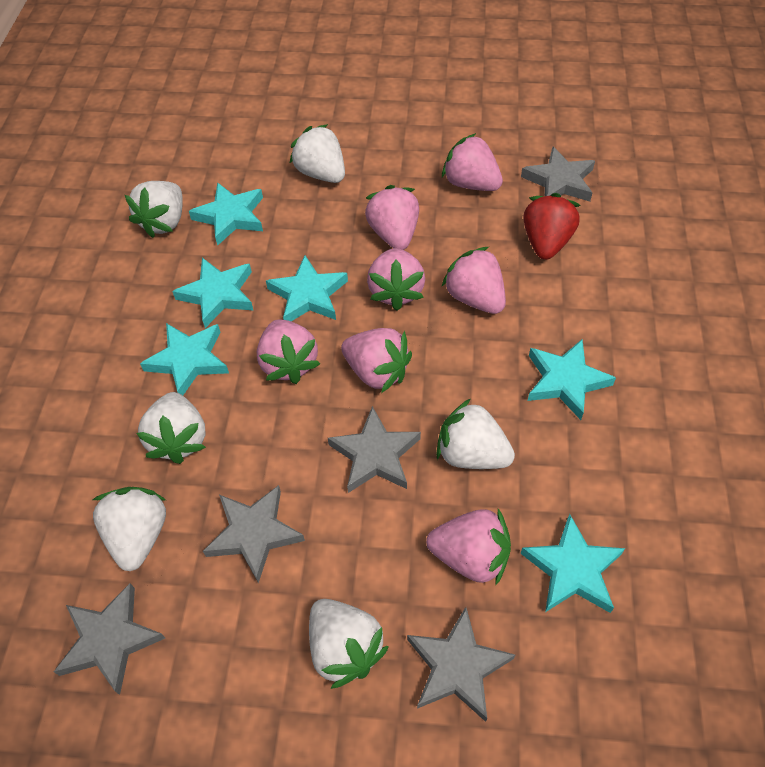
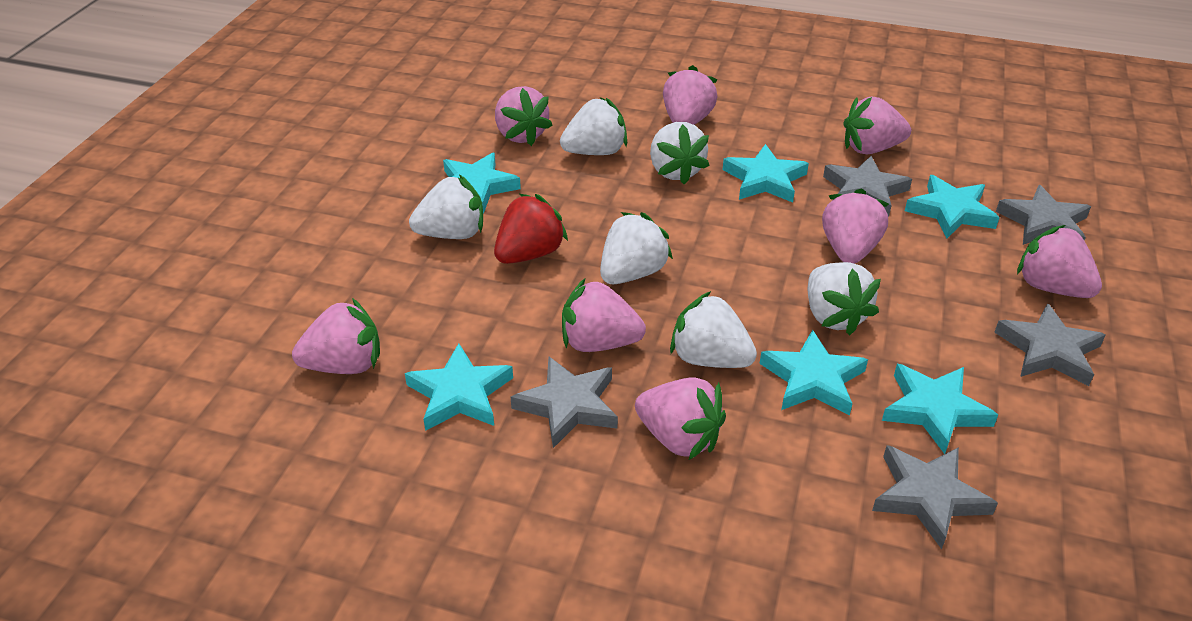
pink strawberry: [257,319,320,384] [341,328,412,393] [365,185,419,250] [367,248,425,311] [426,509,511,586] [442,133,503,191] [442,247,506,314] = 7 -> [292,298,380,374] [495,86,553,146] [562,279,646,352] [635,377,726,460] [663,65,718,125] [822,188,889,264] [844,96,911,154] [1017,225,1102,298] = 8

